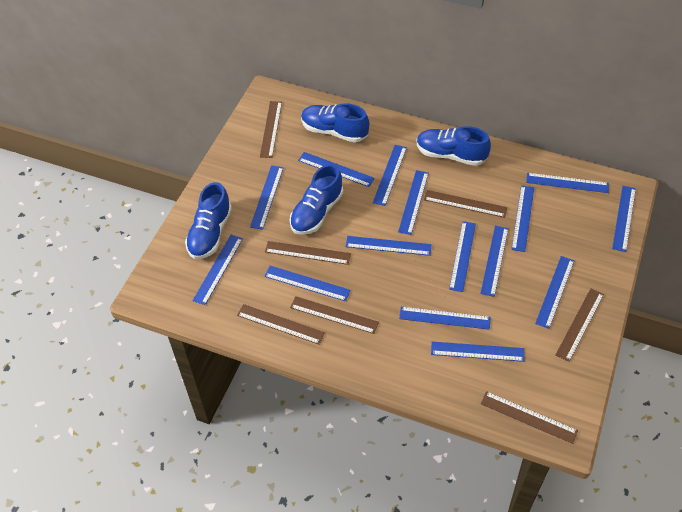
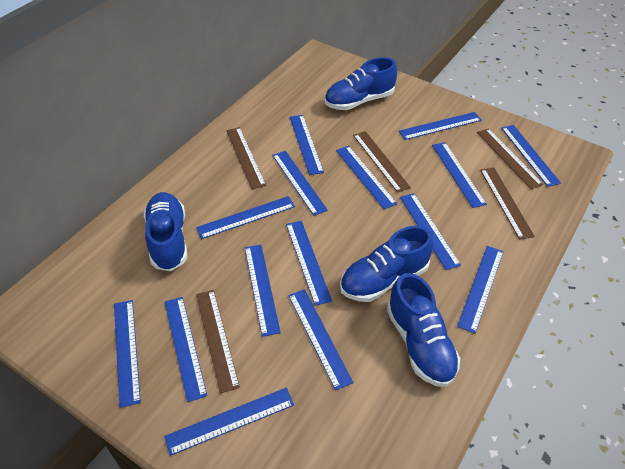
brown ruler: [237,304,325,345] [260,101,282,158] [265,241,351,265] [290,296,379,334] [424,190,507,218] [481,391,578,444] [556,288,604,362] = 7 -> [196,290,240,393] [226,127,266,189] [353,131,411,193] [477,128,544,189] [480,168,535,240] = 5

